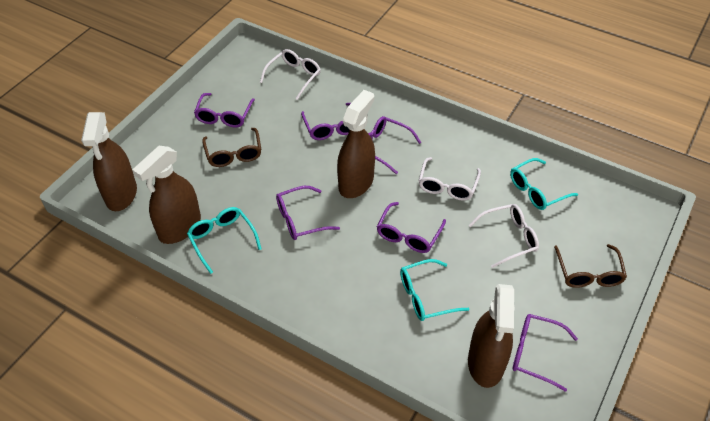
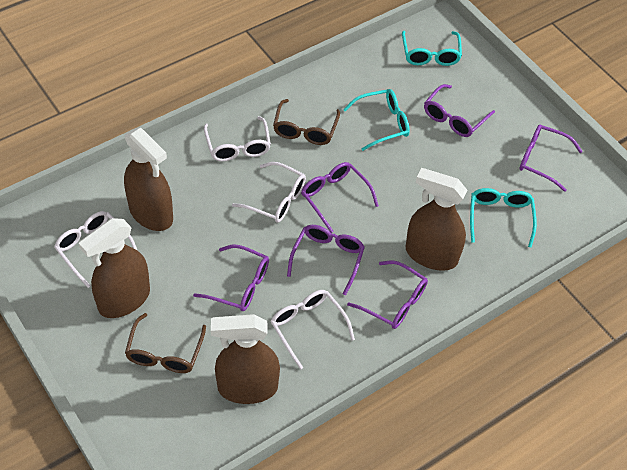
white glasses: [260,49,321,100] [419,157,481,201] [469,204,539,268] = 3 -> [54,211,138,288] [204,116,271,161] [232,162,306,223] [270,290,355,370] = 4

